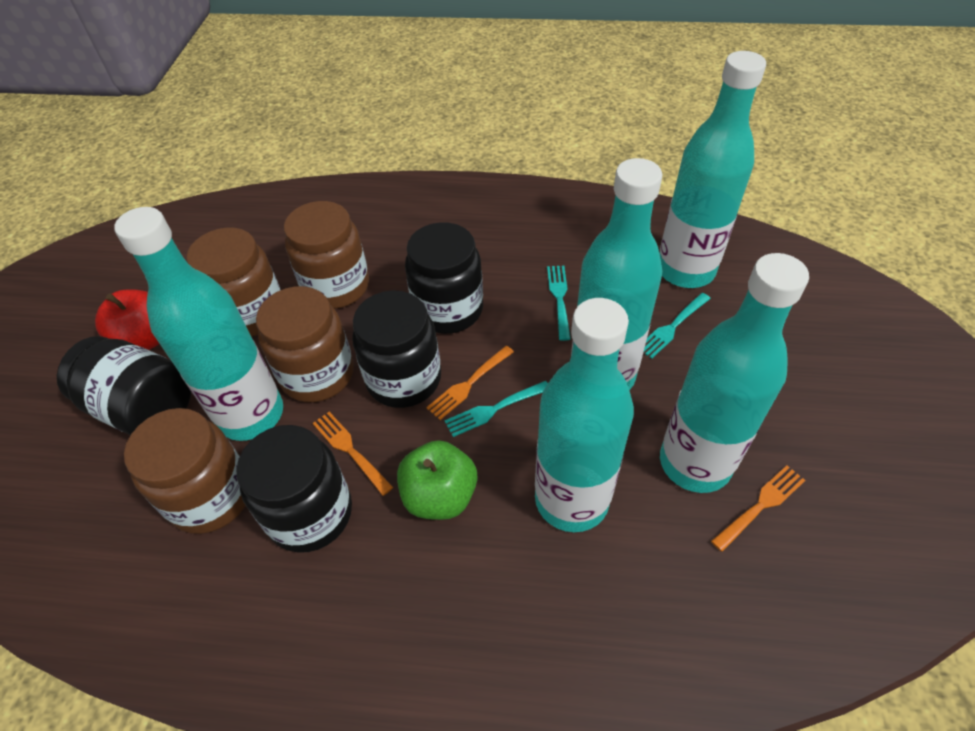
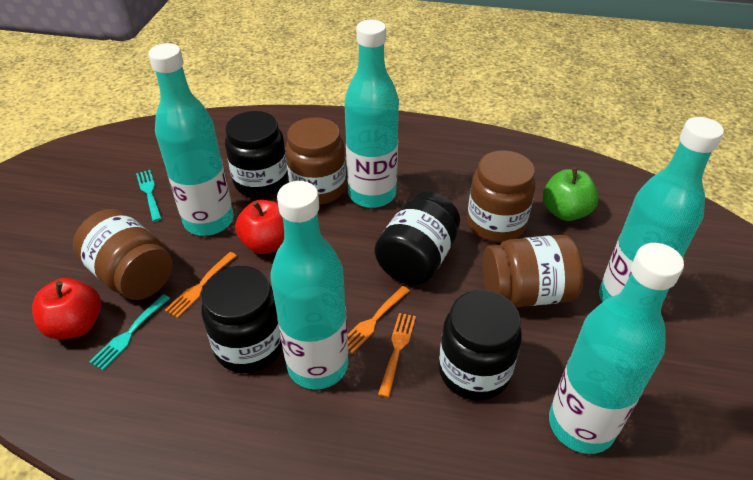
red apple: [95,289,159,350] = 1 -> [32,278,101,340] [235,200,284,254] = 2
turquoise fork: [444,381,548,437] [547,266,571,341] [643,293,711,359] = 3 -> [89,294,170,370] [136,170,162,222] = 2

